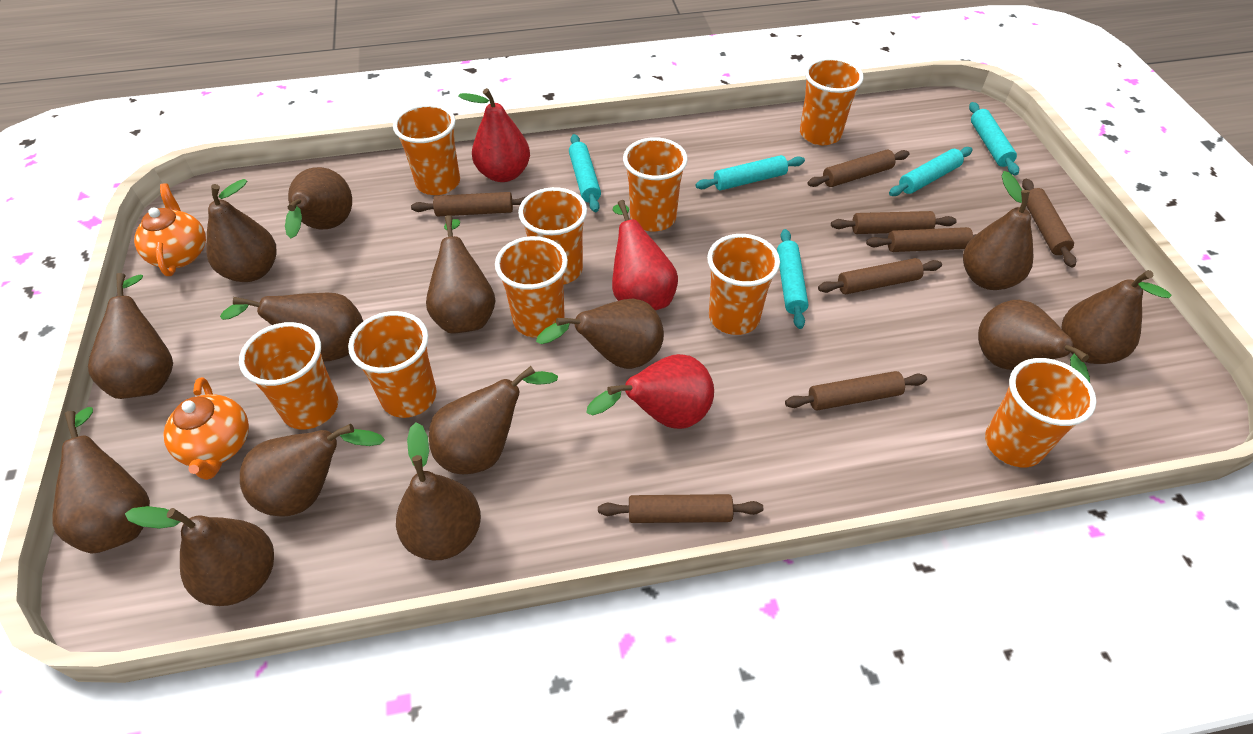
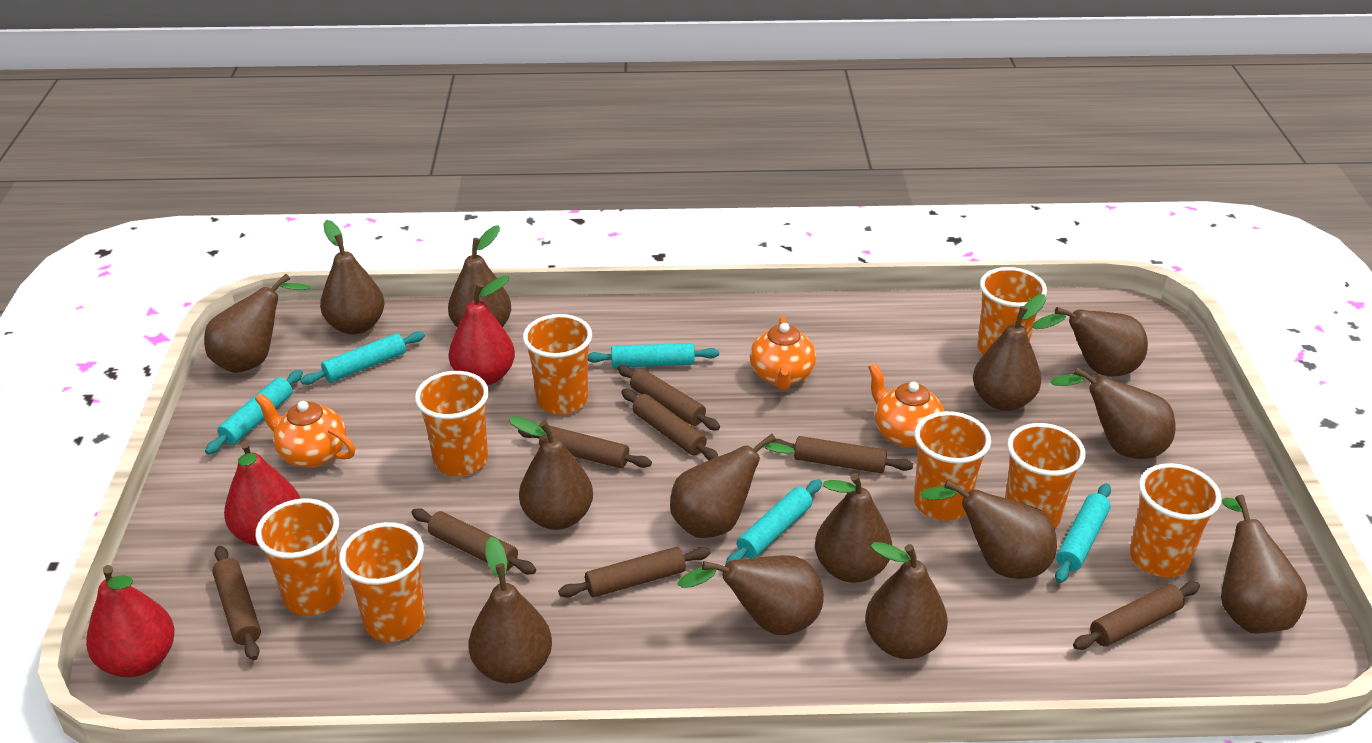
orange cup: [239,322,338,429] [348,311,436,418] [393,104,460,195] [495,236,568,338] [518,187,587,285] [623,137,688,231] [707,234,780,335] [800,57,864,145] [985,358,1096,467] = 9 -> [255,498,344,616] [339,522,426,642] [415,371,489,476] [523,314,592,415] [914,411,991,521] [977,267,1047,355] [1005,423,1086,528] [1130,463,1222,577] = 8
orange teapot: [134,183,206,276] [163,377,249,480] = 2 -> [255,393,355,468] [750,316,816,390] [868,363,944,448] = 3

